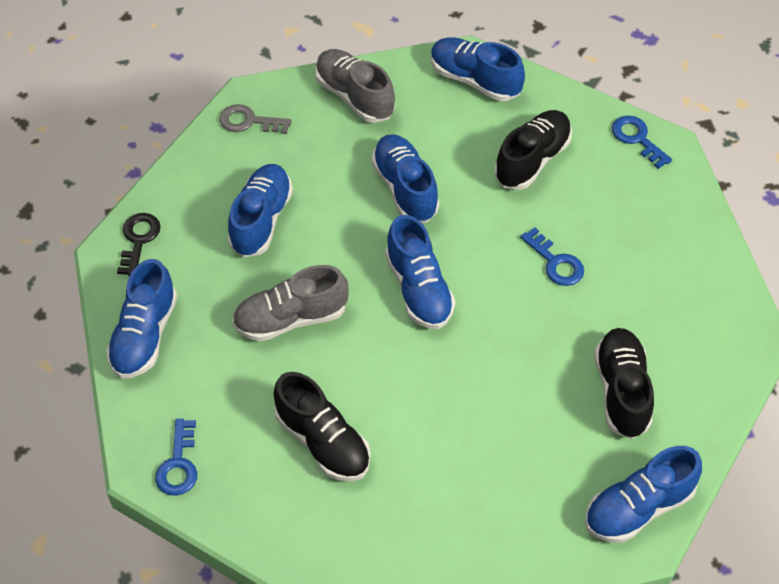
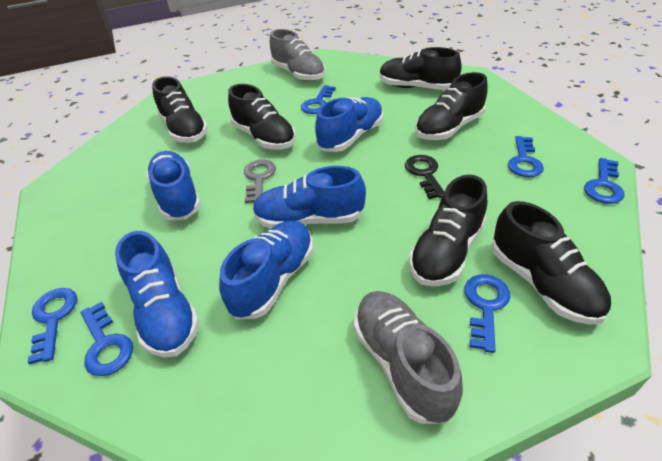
black shoe: [274,372,371,481] [494,110,572,190] [594,328,654,439] = 3 -> [152,76,208,143] [228,84,296,149] [380,47,462,90] [409,175,487,286] [415,72,488,140] [492,201,611,325] = 6
blue key: [155,419,197,496] [520,227,584,286] [612,116,672,169] = 3 -> [27,288,77,365] [81,302,133,376] [301,85,336,114] [465,274,510,353] [508,136,544,177] [584,158,625,204] = 6
blue shoe: [106,259,177,379] [228,164,293,258] [371,134,440,223] [385,215,455,329] [431,37,525,101] [585,446,702,543] = 6 -> [115,231,200,358] [146,151,201,220] [219,220,313,319] [253,166,366,229] [315,97,383,152] = 5

